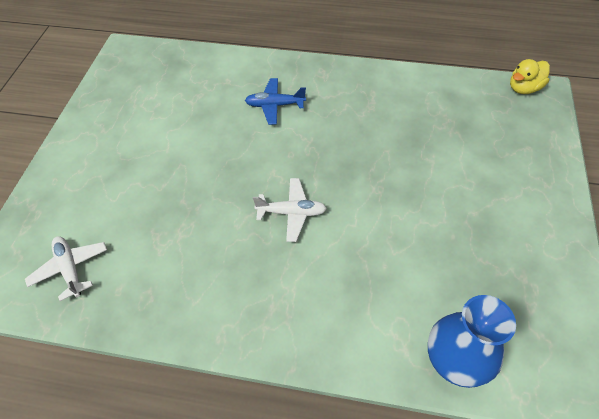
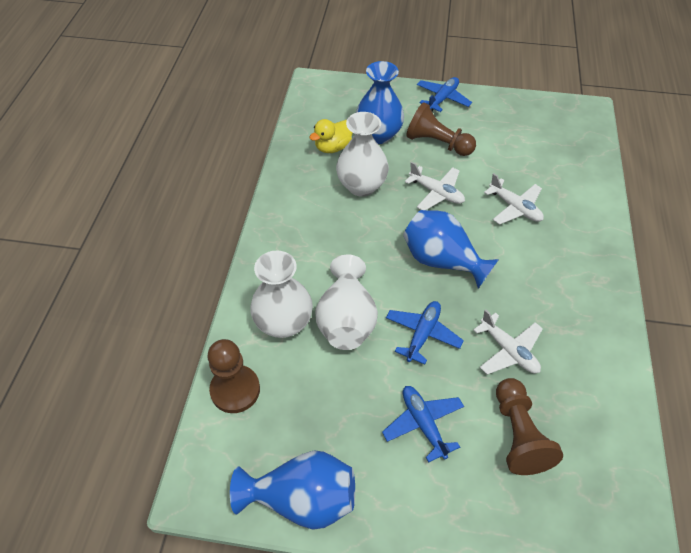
blue plane: [245,78,306,125] = 1 -> [382,386,464,463] [386,301,464,365] [417,77,472,112] = 3
blue vase: [428,295,516,388] = 1 -> [230,450,355,529] [356,61,404,144] [403,210,499,289] = 3
brown pawn: none = 0 -> [207,339,260,413] [406,102,476,156] [496,378,563,475] = 3
white plane: [25,236,107,301] [253,178,327,242] = 2 -> [405,162,465,210] [473,310,543,375] [484,173,544,225] = 3
white vase: none = 0 -> [250,251,313,338] [315,255,378,350] [336,112,389,197] = 3

